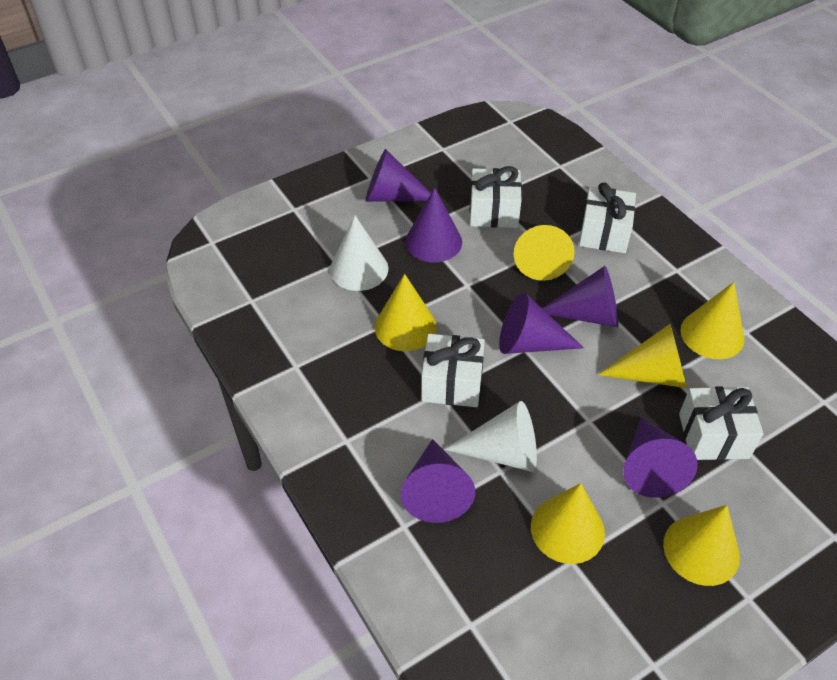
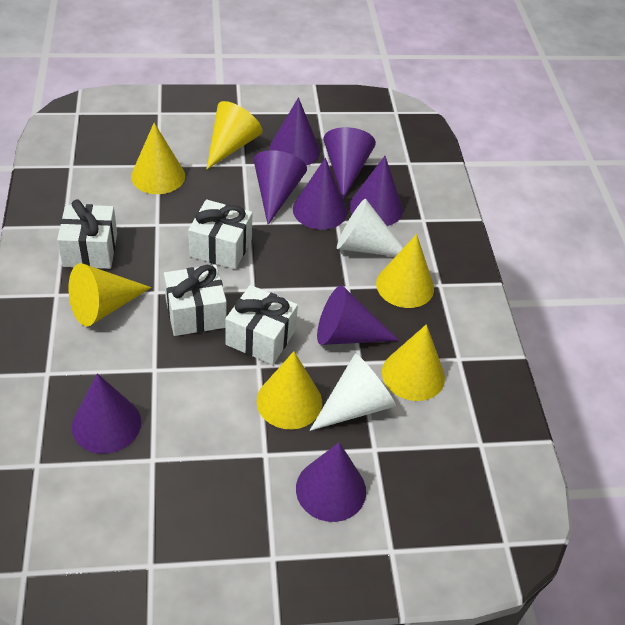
purple cone: [366,149,431,202] [401,439,475,523] [405,188,462,262] [499,293,584,354] [542,266,618,327] [623,417,698,498] = 6 -> [72,373,141,454] [254,150,307,225] [269,97,320,166] [293,158,347,230] [296,442,366,522] [317,285,399,345] [323,127,376,199] [349,156,403,226] = 8

